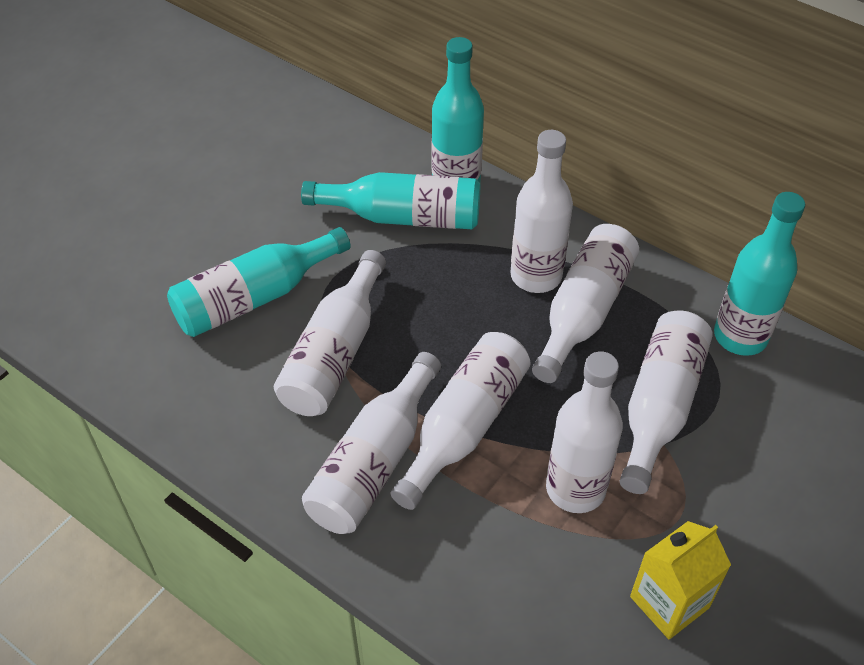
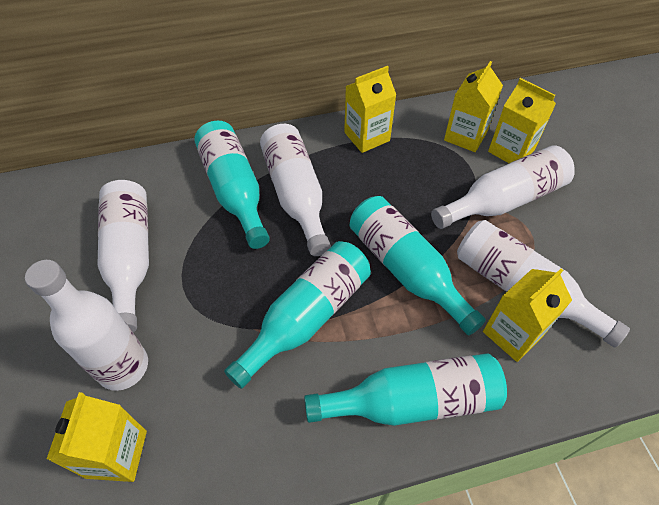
white bottle: [274,250,386,416] [302,352,441,534] [391,332,531,510] [510,130,573,293] [532,224,639,383] [546,352,623,513] [620,311,713,494] = 7 -> [25,260,148,391] [97,180,149,332] [260,124,331,256] [431,145,575,229] [457,220,630,347] = 5
yellow carton: [630,521,731,639] = 1 -> [47,392,147,482] [344,66,396,153] [444,61,503,152] [483,269,572,362] [488,78,556,163] = 5

